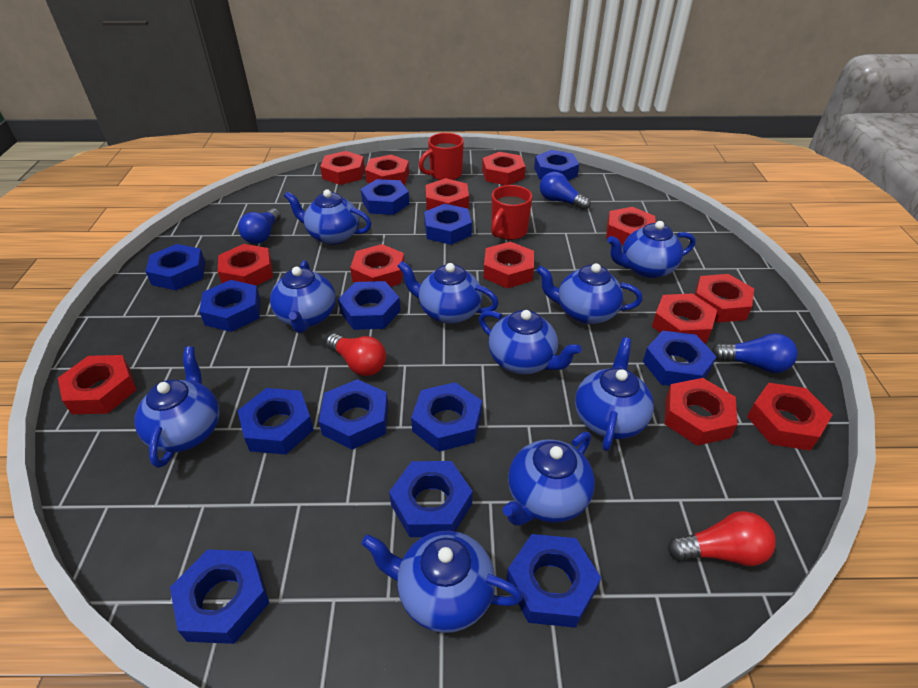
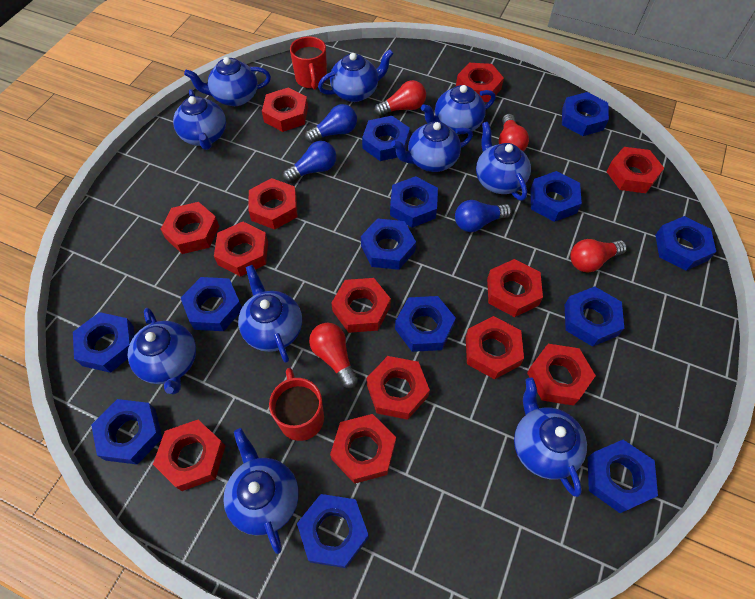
red light bulb: [326,334,386,376] [668,511,776,566] = 2 -> [309,323,358,388] [374,80,426,116] [499,114,529,151] [570,239,627,272] = 4

